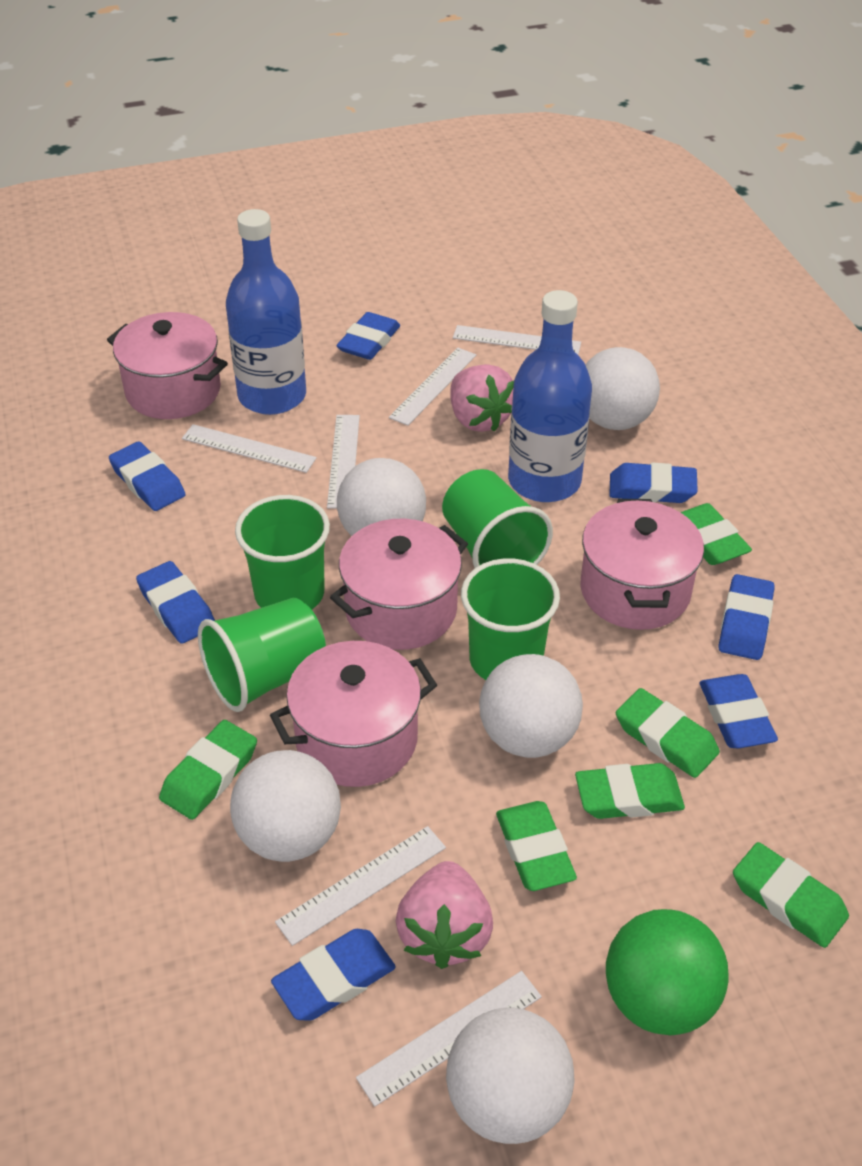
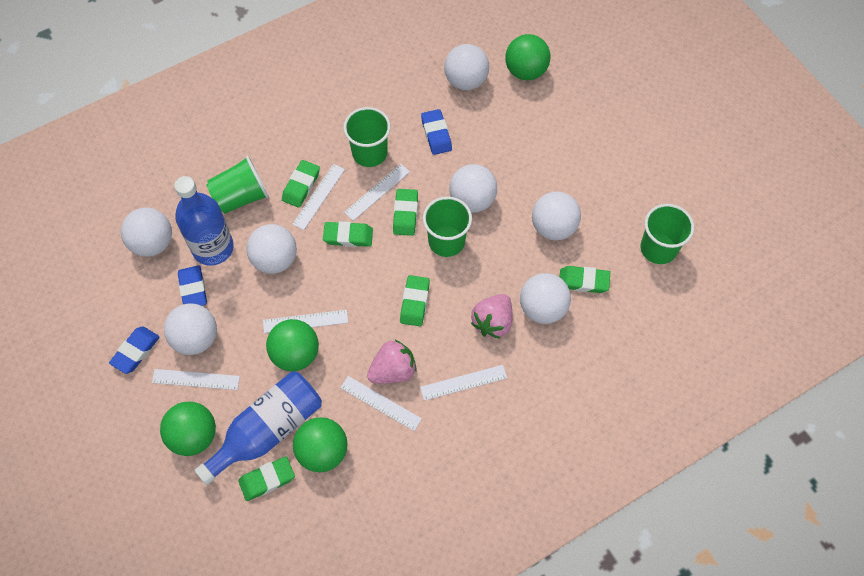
blue eraser: [109,442,186,511] [136,561,215,644] [271,929,396,1021] [336,312,400,360] [609,463,698,503] [699,674,778,748] [719,574,775,660] = 7 -> [109,326,160,374] [178,265,207,306] [421,109,452,155] = 3
green ball: [606,909,729,1036] = 1 -> [160,402,216,456] [266,319,319,371] [293,417,348,472] [505,34,550,80] = 4
pink pot: [107,312,228,419] [270,641,437,787] [330,519,468,650] [580,499,704,630] = 4 -> none = 0
white ball: [230,750,341,862] [337,458,426,536] [446,1007,575,1144] [479,654,583,758] [586,347,660,430] = 5 -> [121,207,172,257] [164,304,217,355] [246,224,297,274] [444,44,489,90] [449,164,497,213] [520,273,571,324] [532,191,581,240] = 7

